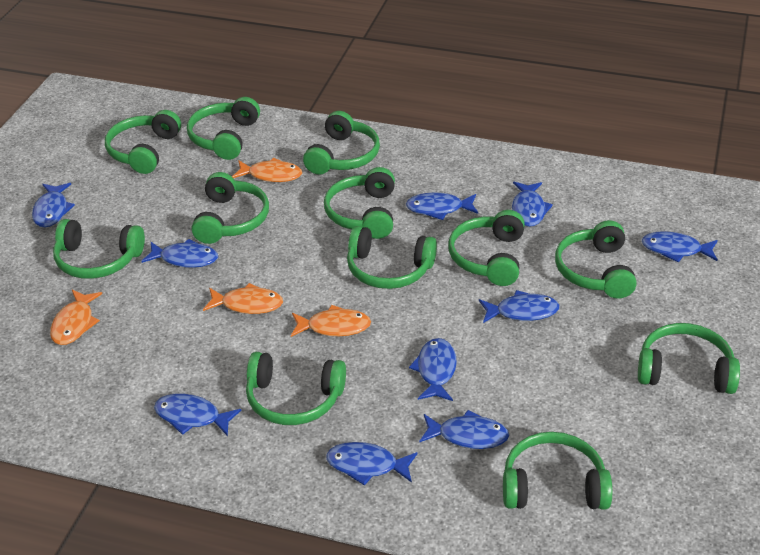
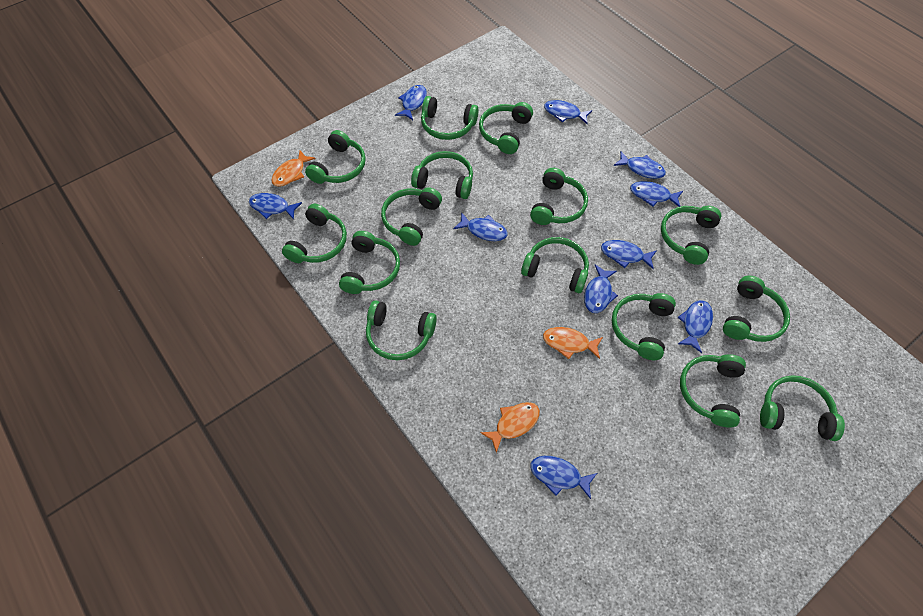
green headphones: [53,219,145,279] [105,110,181,174] [187,97,260,160] [192,172,269,244] [246,352,346,425] [303,111,380,175] [324,167,395,239] [347,226,437,289] [448,210,525,286] [503,432,612,509] [555,220,637,299] [638,323,740,394] = 12 -> [282,204,347,263] [305,130,366,184] [339,231,400,294] [366,300,437,360] [381,187,442,246] [411,151,473,199] [421,96,479,140] [479,102,533,154] [521,237,589,293] [530,168,588,225] [612,293,676,360] [661,206,721,265] [680,354,746,427] [723,276,790,342] [760,375,845,441] = 15
orange fish: [50,290,102,345] [203,283,283,314] [232,158,302,182] [291,305,371,337] = 4 -> [271,150,316,187] [480,402,540,453] [543,327,603,359] = 3

